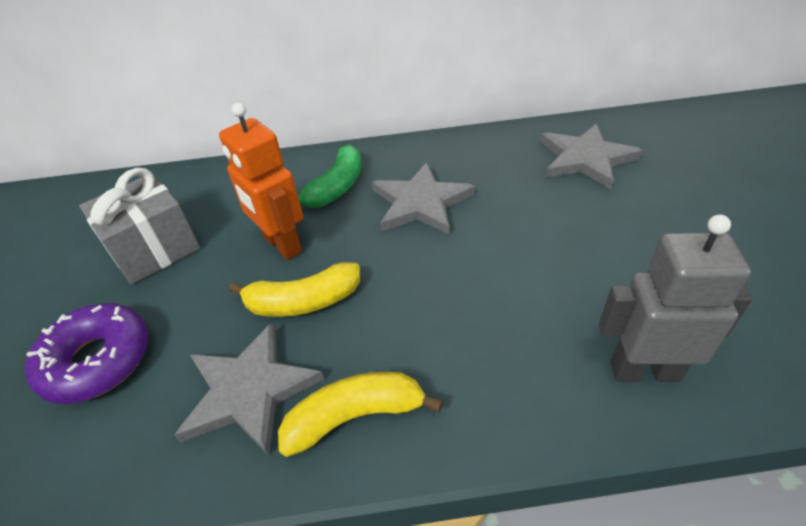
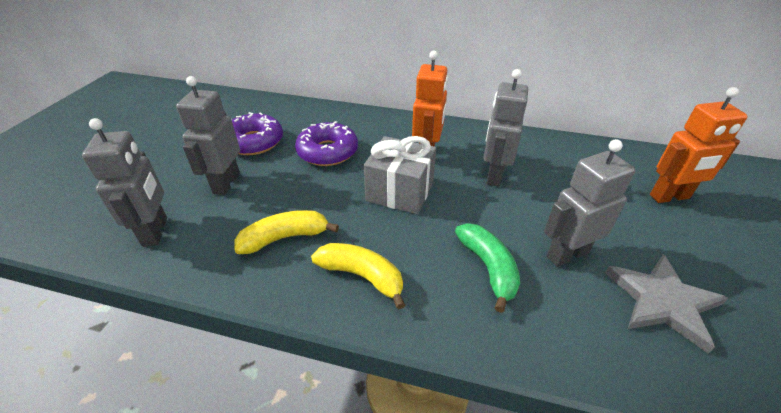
grey robot: [599,215,752,382] = 1 -> [82,118,167,247] [176,76,240,195] [483,69,528,187] [544,139,635,267] = 4
grey star: [175,323,324,456] [372,162,475,235] [541,123,643,189] = 3 -> [605,254,728,354] = 1
orange robot: [219,103,303,260] = 1 -> [412,51,448,147] [650,87,748,203] = 2
purple donut: [25,303,149,404] = 1 -> [231,112,283,155] [295,121,358,166] = 2

